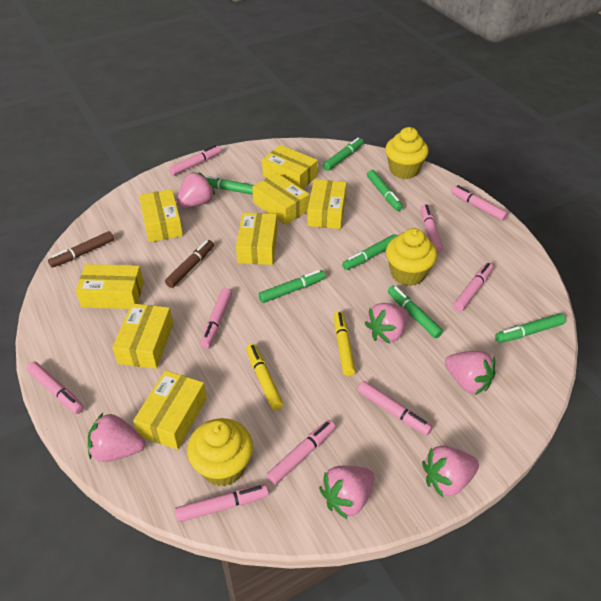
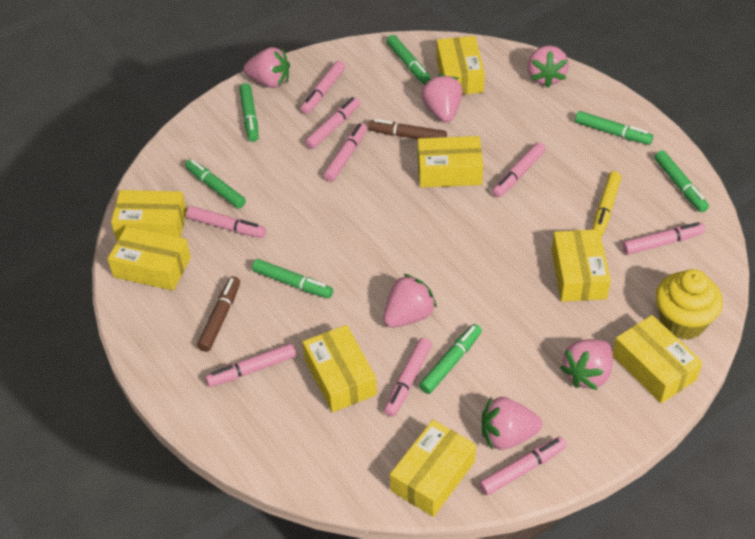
yellow cupcake: [187,418,253,486] [385,127,429,179] [386,228,437,286] = 3 -> [656,269,723,340] = 1
yellow marker: [246,344,283,410] [334,311,355,376] = 2 -> [592,171,621,236] = 1

